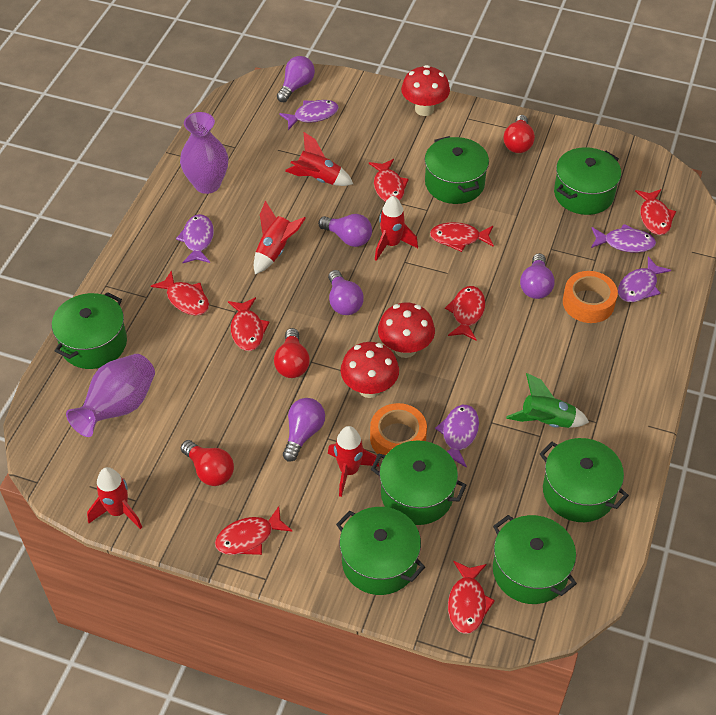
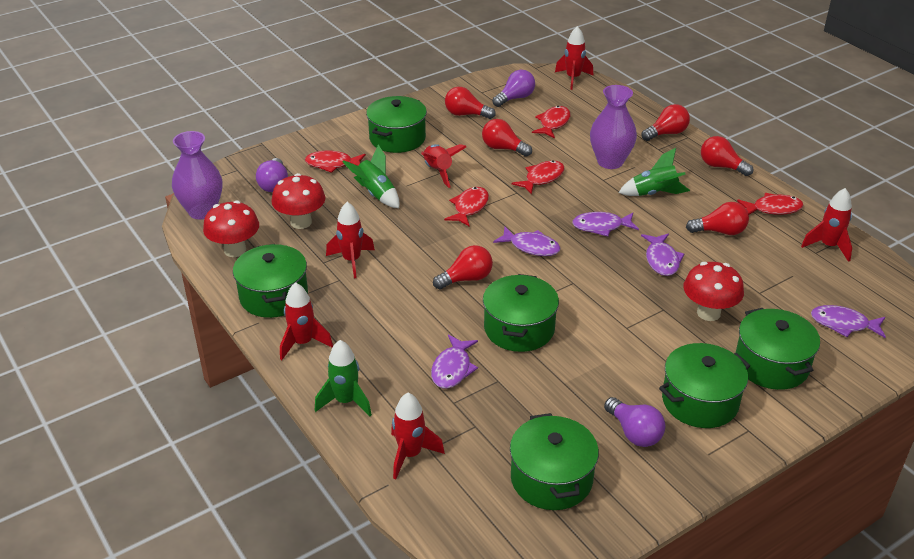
green pot: [52,292,127,369] [336,507,425,595] [371,440,467,525] [425,136,489,204] [493,515,577,604] [540,438,629,522] [554,147,621,215] = 7 -> [233,244,308,318] [366,96,427,153] [483,274,559,352] [510,413,599,510] [659,343,750,428] [736,308,820,390] = 6
green rocket: [506,373,589,428] = 1 -> [315,340,372,416] [342,145,399,208] [618,148,690,196] = 3
orange tape: [370,403,427,455] [563,271,618,323] = 2 -> none = 0
purple light bulb: [277,56,315,102] [283,398,325,462] [318,214,372,247] [328,270,364,315] [520,253,555,299] = 5 -> [256,158,288,192] [492,70,535,107] [604,397,665,447] = 3
red fish: [151,270,209,315] [215,506,293,555] [228,297,269,351] [369,159,409,202] [430,222,494,252] [445,286,485,341] [448,561,495,634] [635,189,676,235] = 8 -> [305,150,366,173] [444,187,489,227] [512,160,564,195] [532,106,571,138] [737,193,803,215] = 5
red light bulb: [181,440,234,486] [274,328,310,378] [504,115,535,153] = 3 -> [433,245,493,289] [445,87,495,119] [482,119,532,157] [641,104,690,141] [686,202,749,235] [701,136,753,176] = 6
red rocket: [87,467,142,529] [254,201,306,274] [285,132,353,186] [328,426,379,497] [375,196,418,261] = 5 -> [280,282,333,360] [326,202,375,278] [391,393,445,479] [421,144,466,188] [555,26,594,90] [801,188,852,262] = 6

